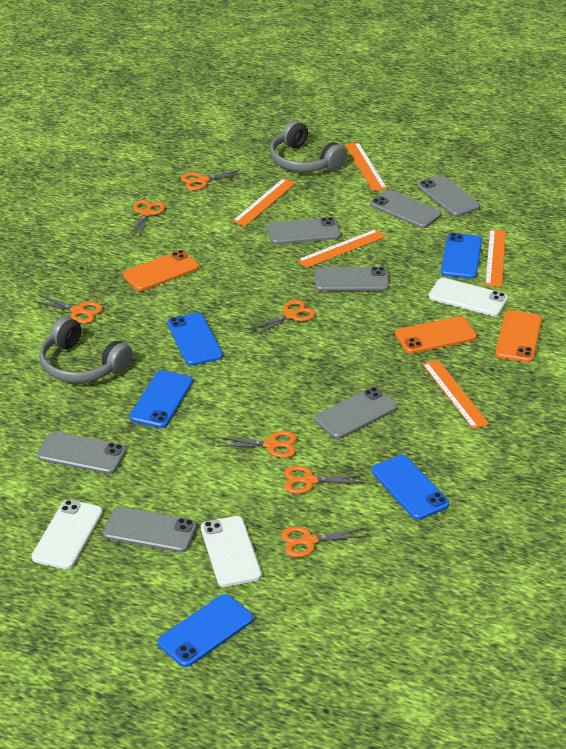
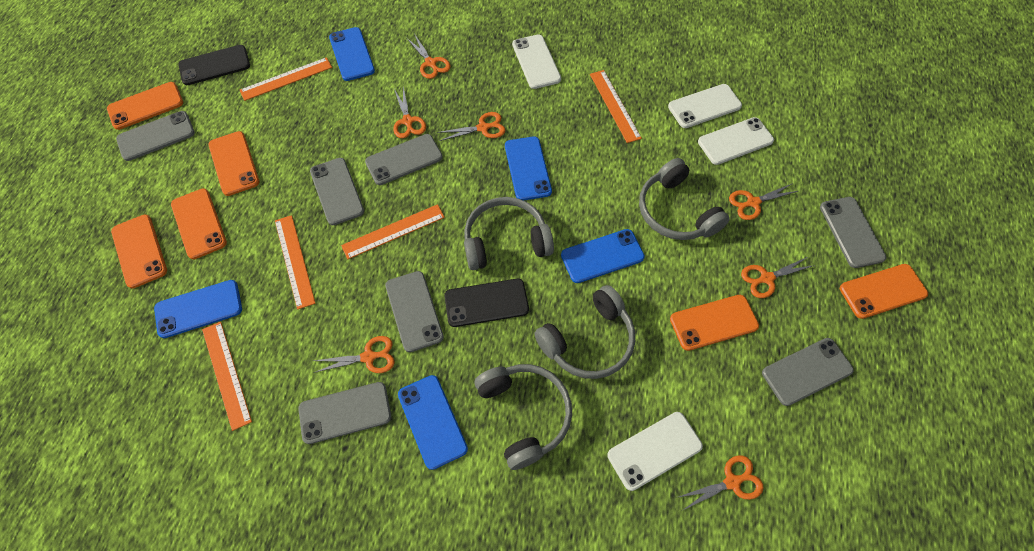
black phone: none = 0 -> [178,45,250,85] [444,279,529,327] = 2
grey headphones: [39,317,133,383] [270,121,347,172] = 2 -> [464,197,554,270] [475,364,572,470] [534,285,635,379] [639,158,730,240] = 4
orange phone: [123,250,199,291] [395,316,477,354] [495,310,542,363] = 3 -> [107,82,183,130] [111,214,167,288] [171,189,227,259] [209,131,260,196] [670,295,759,351] [840,264,928,319] = 6
white phone: [31,500,103,569] [201,516,262,587] [429,278,508,316] = 3 -> [512,34,561,89] [607,412,703,491] [668,84,742,128] [698,117,774,165] = 4

